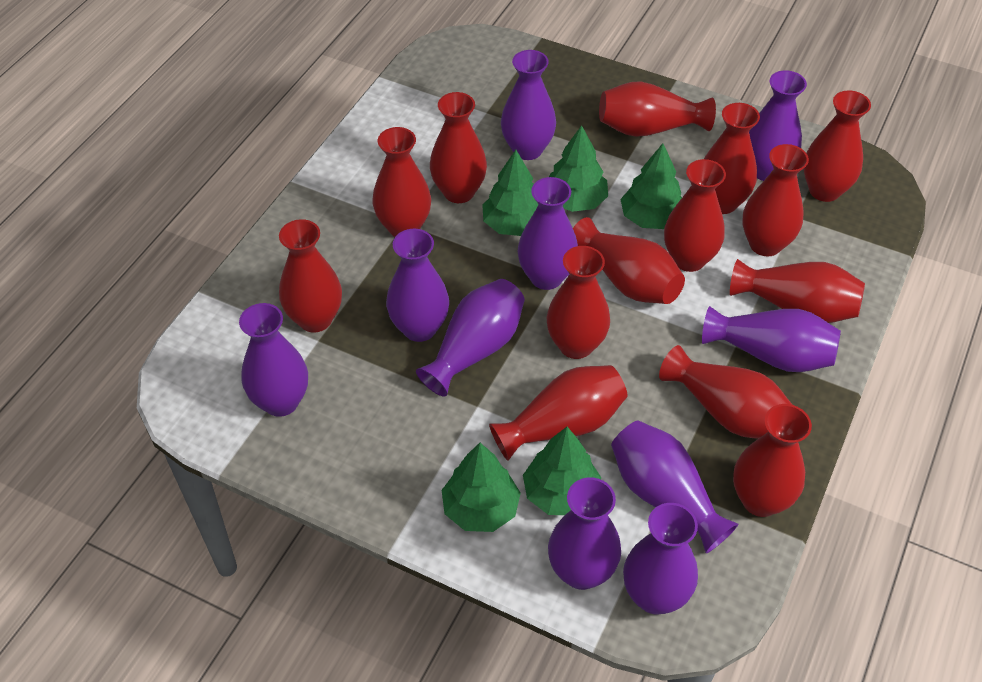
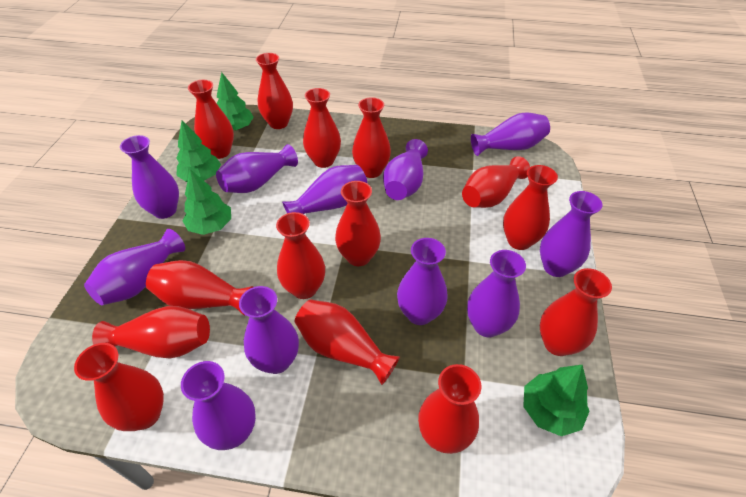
green tree: [442,443,521,532] [482,150,538,236] [523,427,601,515] [549,125,608,212] [620,143,682,229] = 5 -> [176,120,221,182] [182,169,231,235] [217,72,254,131] [523,365,589,436] = 4
purple vase: [239,303,308,417] [386,229,449,342] [416,279,525,397] [501,50,556,160] [518,177,578,290] [548,477,621,590] [611,420,738,553] [623,503,698,614] [702,306,841,372] [749,70,807,181] = 10 -> [84,229,185,305] [120,135,179,219] [181,361,256,450] [216,144,298,193] [239,286,299,374] [282,165,367,214] [383,139,428,200] [397,238,448,325] [467,250,526,337] [471,112,550,156] [540,191,602,277] = 11

